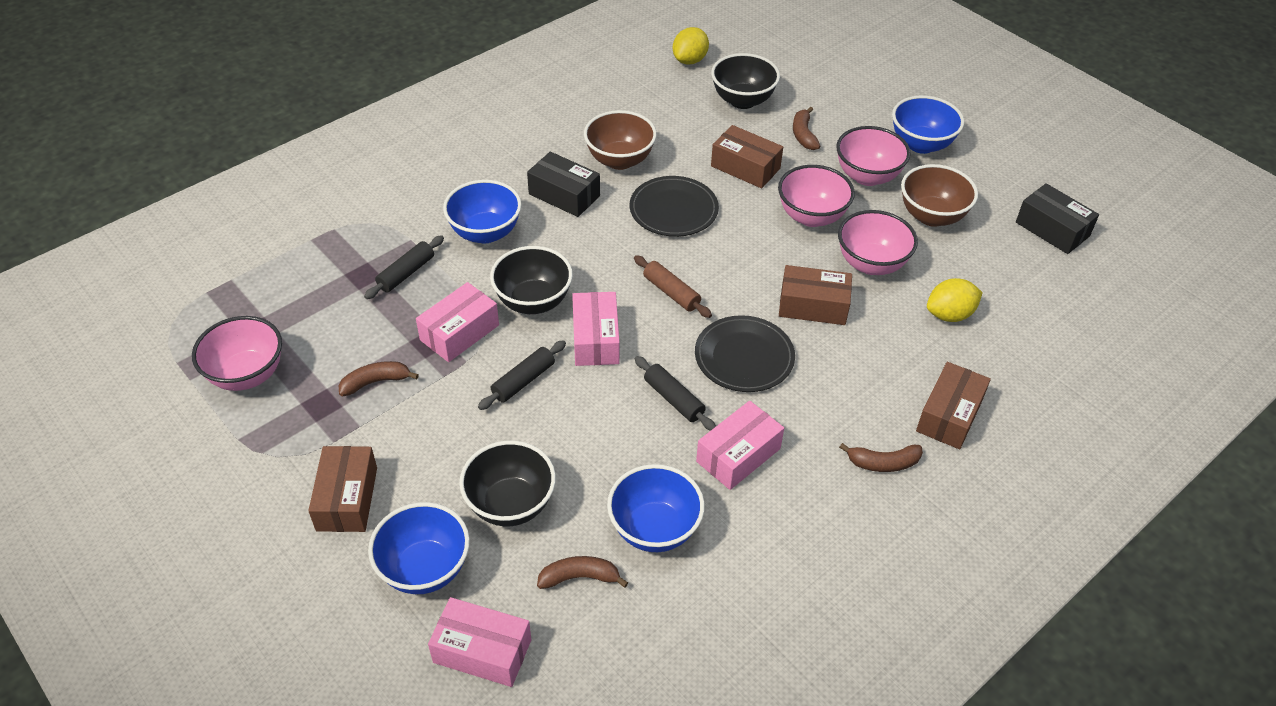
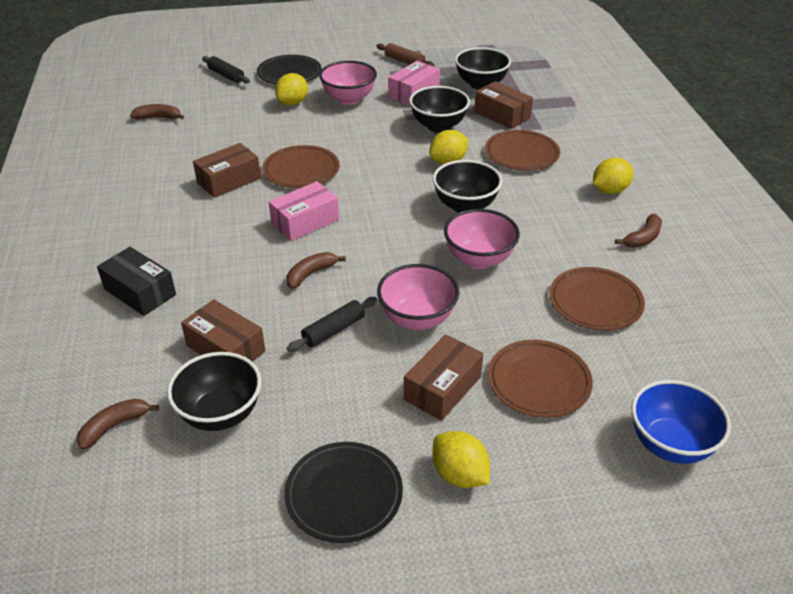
black bowl: [459,441,556,526] [490,246,573,314] [711,53,780,109] = 3 -> [167,352,261,431] [409,86,470,133] [433,160,502,213] [455,47,511,90] = 4
black box: [527,152,600,217] [1016,183,1099,254] = 2 -> [97,247,176,316] = 1
black rolling pin: [364,235,444,299] [478,340,566,410] [635,356,716,431] = 3 -> [202,56,250,84] [287,297,377,352] = 2
blue bowl: [368,502,470,594] [443,180,522,243] [607,464,705,552] [892,95,964,154] = 4 -> [631,380,731,464] = 1
brown bowl: [584,110,657,170] [901,164,978,227] = 2 -> none = 0
brown plate: none = 0 -> [262,145,340,188] [485,130,560,171] [488,340,593,418] [549,267,645,331] = 4
pink bowl: [192,316,282,391] [778,165,855,227] [836,126,911,186] [838,210,918,275] = 4 -> [319,61,377,105] [377,264,459,330] [444,209,520,269] = 3
pink box: [416,282,499,362] [428,597,531,687] [572,292,620,366] [696,401,784,490] = 4 -> [269,181,339,241] [388,61,440,106] = 2
yellow lemon: [673,27,709,65] [927,278,983,322] = 2 -> [275,73,308,106] [429,130,468,164] [433,431,490,488] [593,158,634,194] = 4

